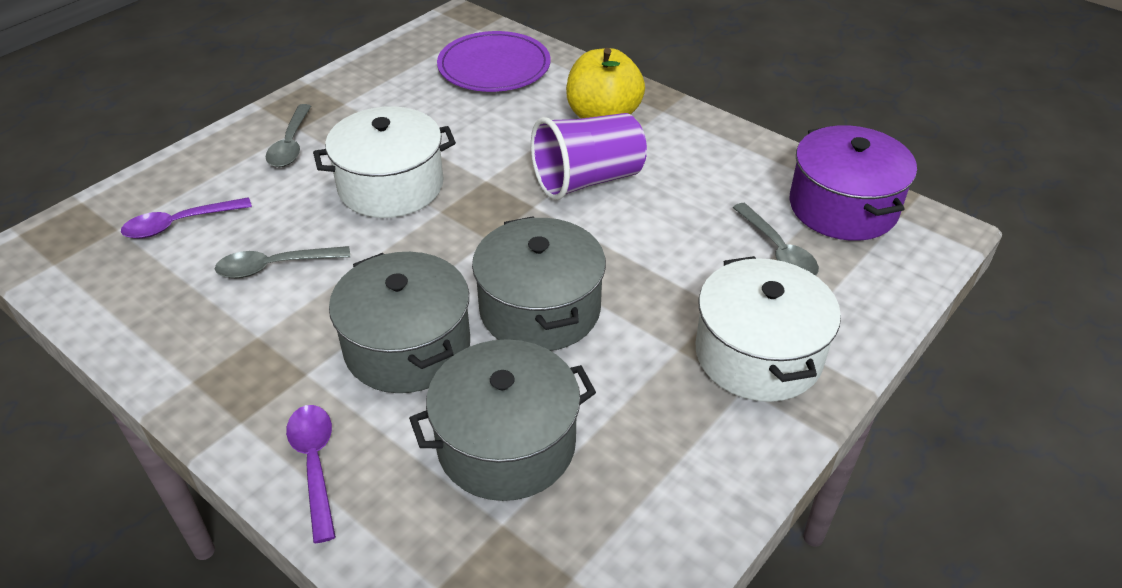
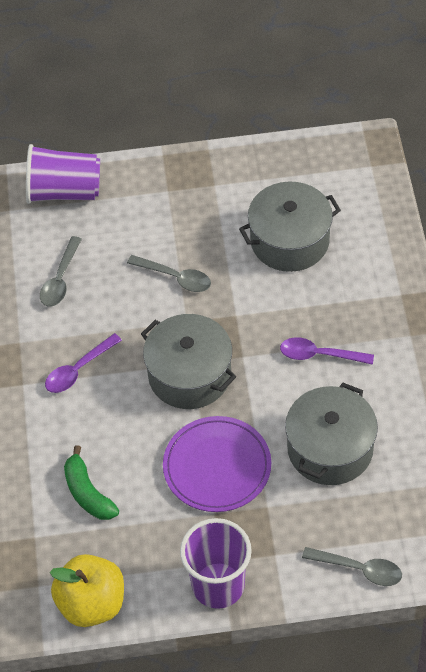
green banana: none = 0 -> [64,445,119,520] = 1
purple cup: [531,113,647,200] = 1 -> [26,144,100,204] [180,518,252,609] = 2
purple pot: [789,125,917,241] = 1 -> none = 0
white pot: [313,106,456,218] [696,256,841,402] = 2 -> none = 0

